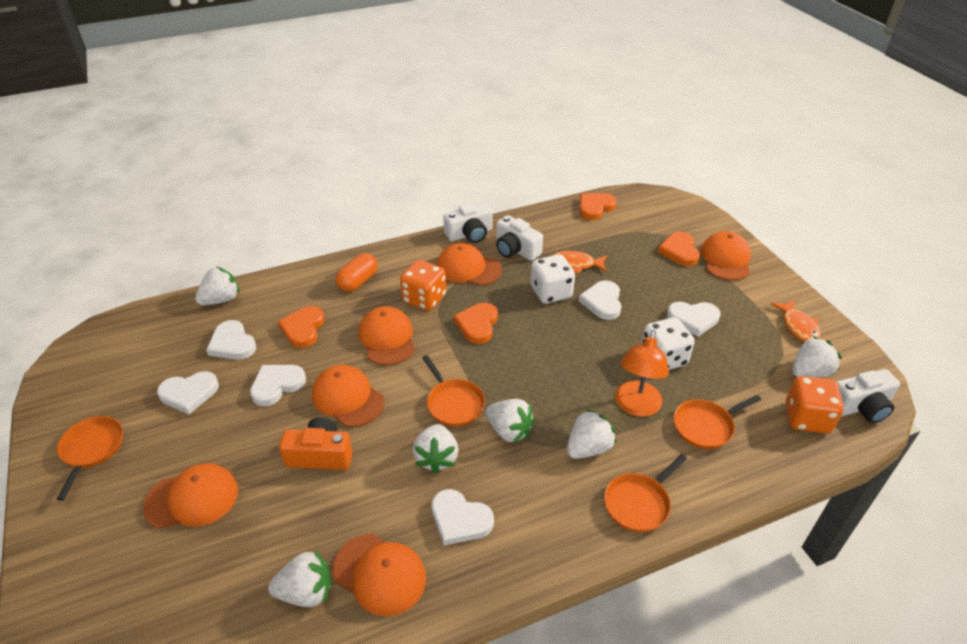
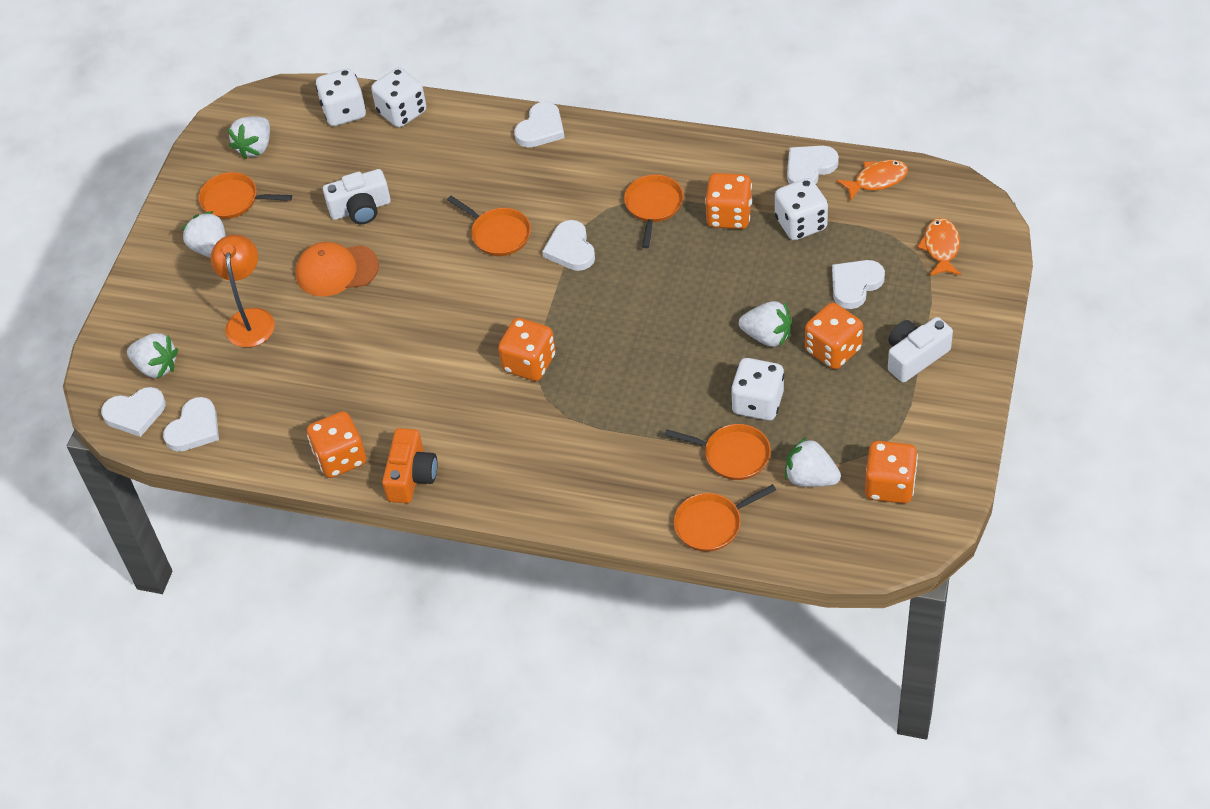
orange cap: [143,463,238,529] [312,365,385,427] [333,534,426,616] [359,306,415,365] [437,243,502,286] [701,231,751,280] = 6 -> [295,242,379,296] = 1
orange capsule: [336,253,378,292] = 1 -> none = 0
orange dice: [400,260,446,311] [786,376,844,433] = 2 -> [307,411,366,478] [498,318,555,381] [705,173,752,229] [805,302,863,369] [865,441,918,504] = 5
orange heart: [278,306,325,348] [453,303,498,344] [580,193,617,220] [658,232,700,266] = 4 -> none = 0
orange pan: [56,416,123,501] [422,355,485,427] [604,454,687,532] [674,395,761,449] = 4 -> [199,172,292,219] [447,196,531,256] [624,174,684,248] [665,424,771,480] [674,484,776,552] = 5
white camera: [443,203,493,243] [496,215,543,261] [837,369,900,423] = 3 -> [323,169,391,224] [888,317,953,383] = 2
white dice: [531,254,575,304] [641,317,695,370] = 2 -> [316,68,366,126] [371,67,426,128] [731,358,784,421] [775,178,828,240] = 4
white strawberry: [195,267,240,305] [268,549,331,607] [413,424,459,474] [485,399,535,443] [567,409,617,459] [792,336,842,378] = 6 -> [127,333,178,379] [181,211,226,258] [227,116,270,159] [739,301,791,347] [785,438,841,487] = 5

